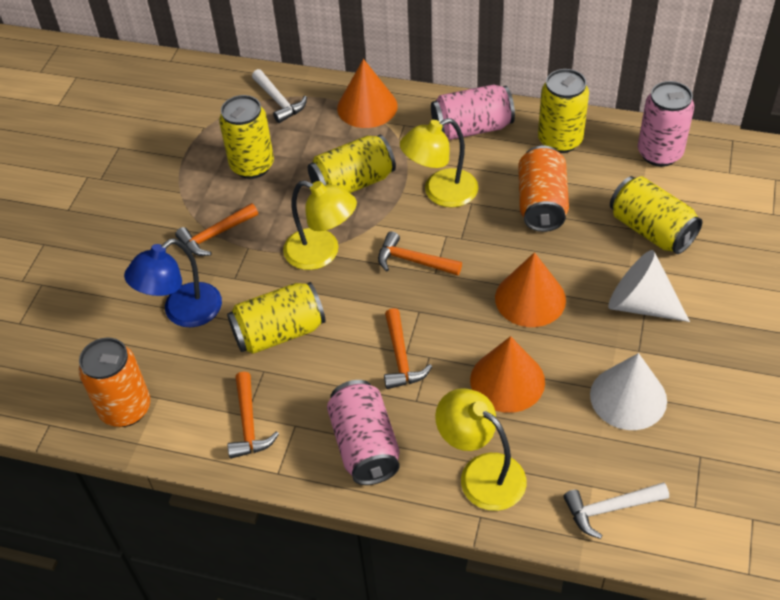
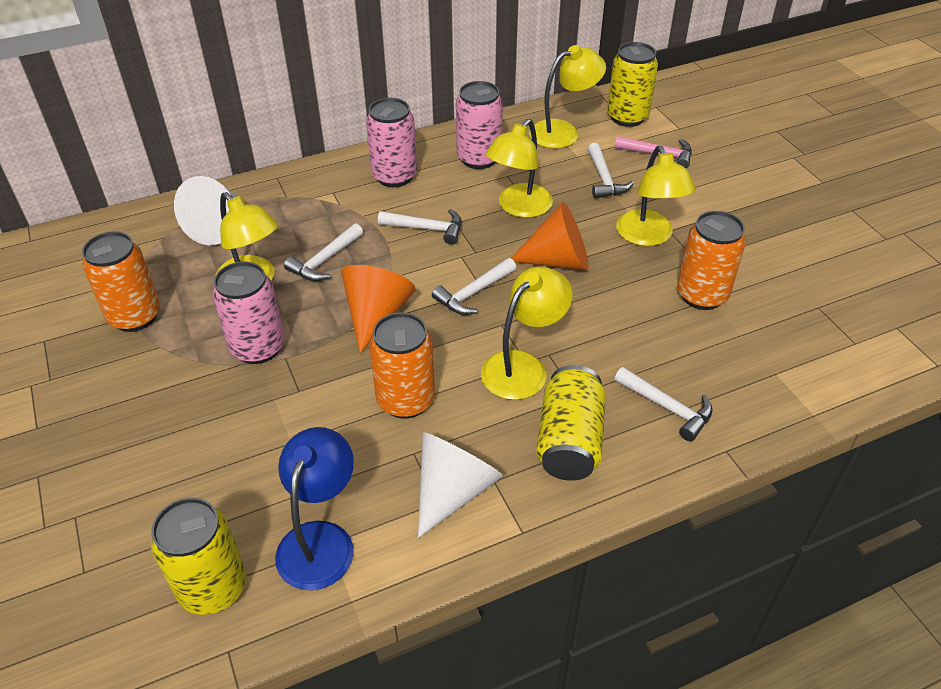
orange can: [79,338,150,427] [518,146,569,232] = 2 -> [82,232,160,332] [369,312,435,419] [677,211,746,310] = 3
orange cone: [337,59,398,128] [470,336,545,413] [495,252,566,327] = 3 -> [341,265,416,353] [511,202,589,270] = 2
orange hammer: [175,203,258,256] [228,372,279,459] [378,231,462,275] [384,308,432,389] = 4 -> none = 0
pink hammer: none = 0 -> [614,136,692,169] = 1
white hammer: [252,69,307,123] [563,482,669,539] = 2 -> [284,223,363,281] [378,209,461,245] [432,258,516,315] [588,143,634,198] [614,367,713,441] = 5
yellow can: [219,95,274,179] [227,282,326,354] [308,135,396,193] [538,69,589,153] [610,176,703,254] = 5 -> [151,497,246,615] [536,365,606,481] [607,42,658,127] = 3
yellow lamp: [283,180,357,270] [400,118,478,207] [435,388,526,511] = 3 -> [215,192,278,281] [481,266,573,400] [485,119,553,218] [529,45,606,149] [616,146,696,246] = 5

